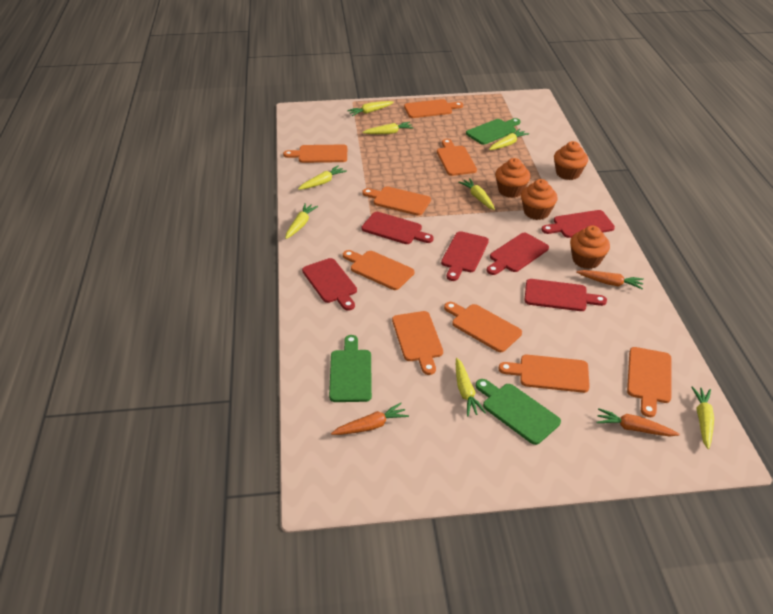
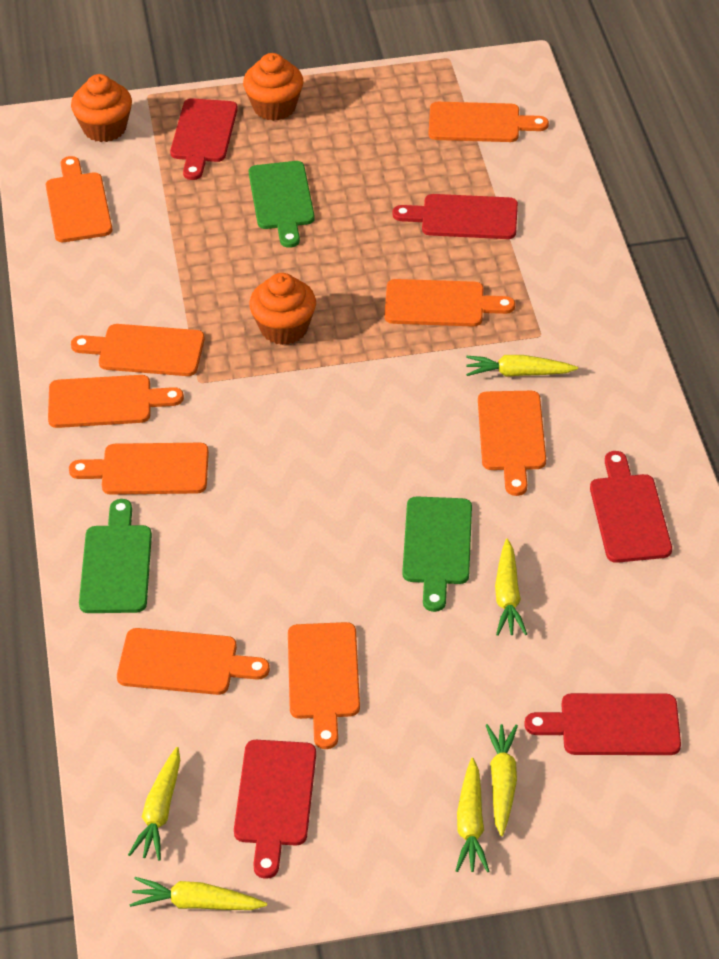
orange carrot: [331,403,409,435] [576,270,644,290] [596,408,680,437] = 3 -> none = 0
orange cupcake: [495,158,530,198] [521,179,558,220] [554,141,588,180] [570,226,610,269] = 4 -> [71,74,132,142] [243,53,303,121] [249,273,316,345] = 3
red cutting board: [302,258,357,311] [362,212,434,244] [441,231,489,281] [487,233,549,275] [524,279,607,311] [541,210,615,238] = 6 -> [170,98,238,180] [234,740,316,879] [392,194,518,239] [524,693,681,755] [590,451,672,563] = 5
yellow carrot: [285,203,318,239] [298,166,347,190] [347,101,394,116] [362,122,414,134] [456,358,486,416] [458,178,495,210] [489,129,529,150] [691,386,714,449] = 8 -> [128,747,180,861] [129,877,267,910] [455,758,489,872] [466,355,578,377] [486,724,518,836] [495,539,527,636] = 6

